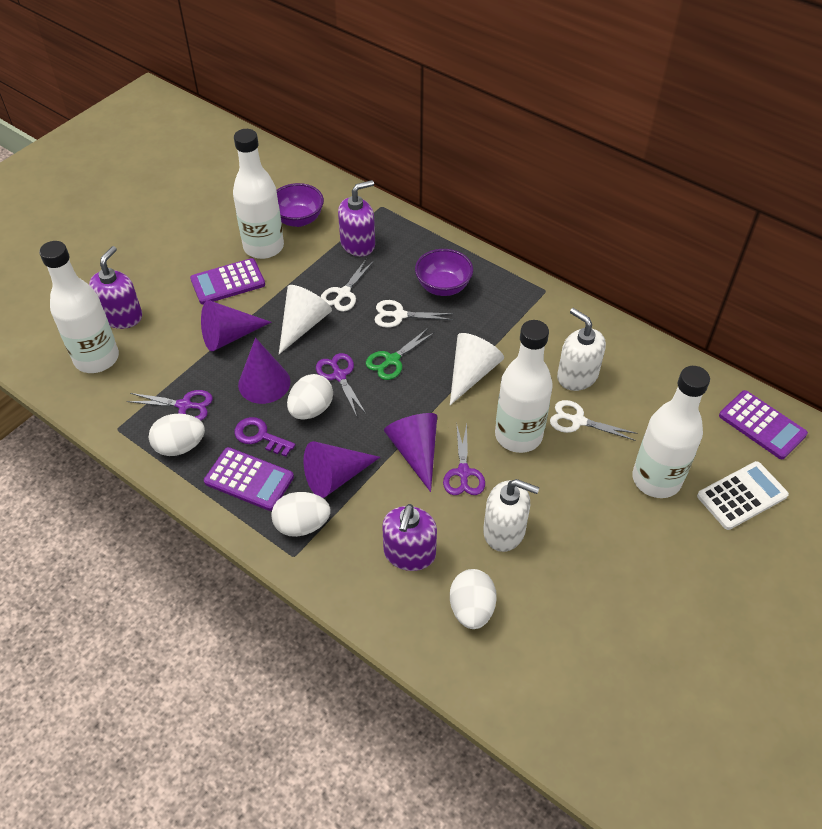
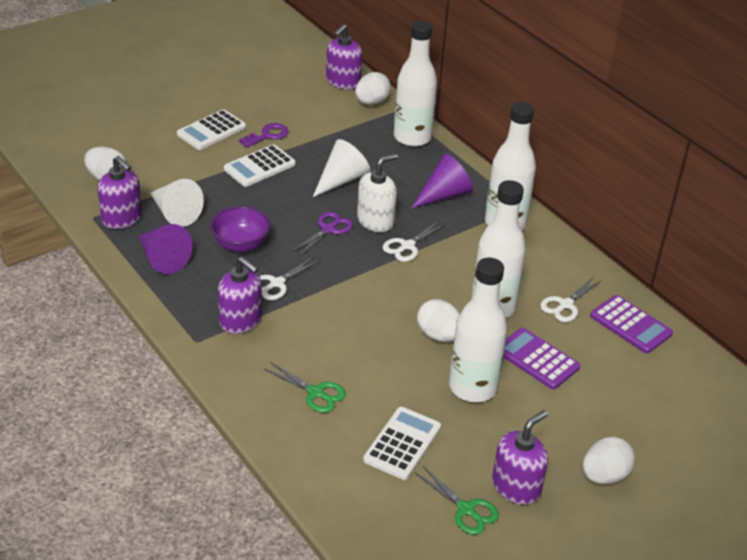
green scissors: [366,328,435,380] = 1 -> [265,362,346,413] [415,466,499,535] = 2
purple bowl: [276,183,324,227] [415,249,473,296] = 2 -> [210,206,270,253] = 1
purple calculator: [190,258,265,304] [204,447,294,511] [719,390,808,459] = 3 -> [503,328,580,389] [590,295,673,353] = 2
purple cone: [201,300,271,352] [238,338,290,404] [303,441,380,498] [384,413,437,492] = 4 -> [138,224,192,274] [411,154,473,209] = 2
purple scissors: [127,390,213,421] [316,353,366,416] [443,424,485,495] = 3 -> [292,212,353,256] = 1
purple soap dispenser: [89,246,142,329] [338,180,375,256] [382,504,437,571] = 3 -> [98,156,142,229] [218,256,262,334] [326,24,362,89] [492,410,548,505] = 4
white calculator: [697,461,789,530] = 1 -> [177,109,246,150] [224,144,296,187] [363,407,441,480] = 3
white soap dispenser: [483,479,540,552] [557,308,606,391] = 2 -> [357,154,398,232] = 1

